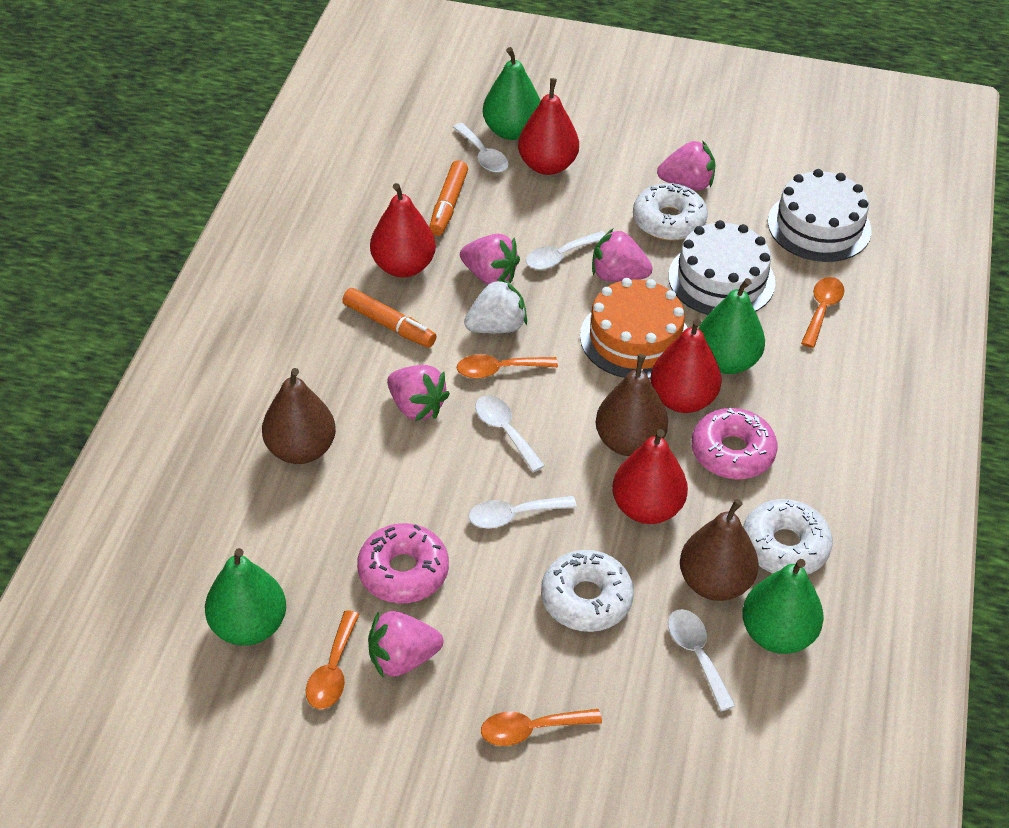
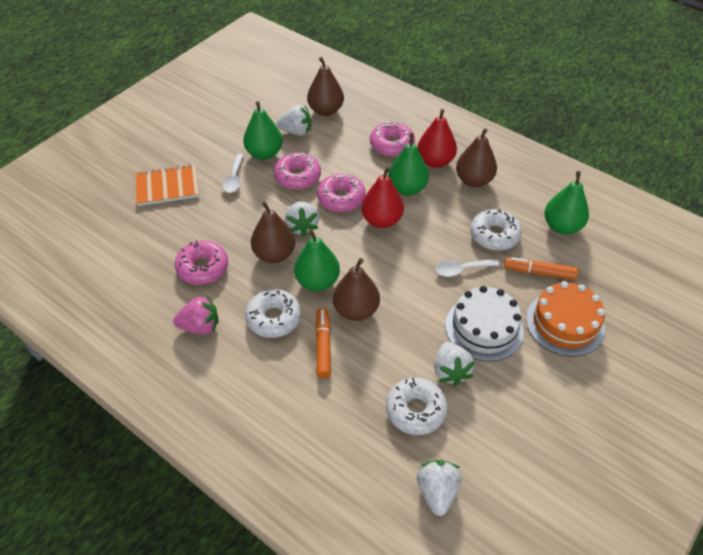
brown pear: [262,368,336,464] [596,354,668,456] [680,499,759,601] = 3 -> [251,202,295,263] [307,57,344,116] [333,258,380,321] [456,129,497,187] = 4
orange notebook: none = 0 -> [135,164,199,206] = 1
orange spoon: [306,610,360,709] [457,354,558,379] [481,709,602,746] [801,277,844,348] = 4 -> none = 0
pink donut: [357,523,449,603] [691,408,777,480] = 2 -> [175,240,228,285] [274,153,321,190] [317,173,366,212] [370,122,415,157] = 4
pink strawberry: [368,611,443,677] [387,365,450,421] [460,234,520,285] [592,229,653,282] [657,140,716,190] = 5 -> [173,295,218,334] = 1
red pear: [370,183,436,277] [518,78,579,175] [612,429,688,524] [650,319,722,413] = 4 -> [361,166,404,228] [417,109,457,168] = 2
white cake: [668,220,776,315] [768,169,871,262] = 2 -> [445,286,524,362] = 1
white spoon: [453,123,508,173] [469,496,577,528] [475,395,545,472] [526,231,606,270] [668,609,735,711] = 5 -> [222,154,244,193] [436,259,499,277] = 2
white strawberry: [464,278,527,333] = 1 -> [276,105,311,136] [285,201,319,237] [417,460,462,516] [434,342,474,386] = 4

